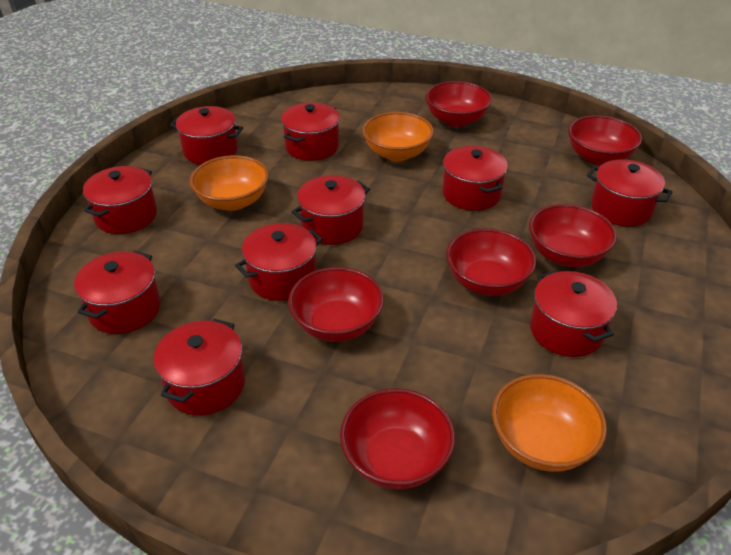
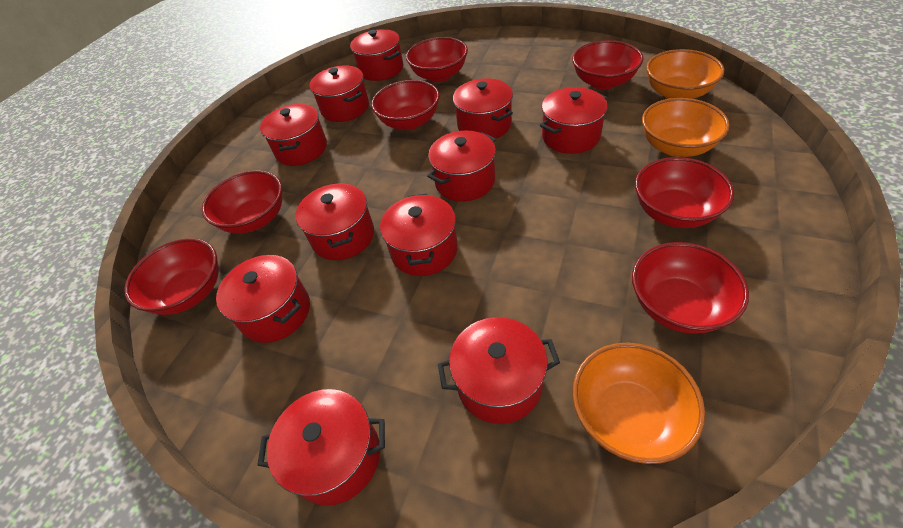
red bowl: [288,267,384,342] [340,388,455,489] [425,81,492,127] [446,228,536,296] [529,204,617,267] [568,115,642,166] = 6 -> [124,238,219,315] [202,171,282,234] [371,80,440,130] [406,37,468,82] [572,40,644,90] [632,242,749,334] [635,157,734,228] = 7
red pot: [74,251,161,334] [83,166,157,234] [153,319,245,415] [170,106,243,165] [235,223,323,301] [281,102,340,161] [292,175,370,245] [442,146,508,211] [530,270,617,357] [587,159,673,227] = 10 -> [216,255,310,343] [257,389,385,506] [260,104,327,166] [296,183,374,260] [310,66,369,122] [350,29,403,81] [380,193,458,276] [427,131,496,202] [438,317,560,424] [453,78,513,138] [540,87,608,154] = 11

